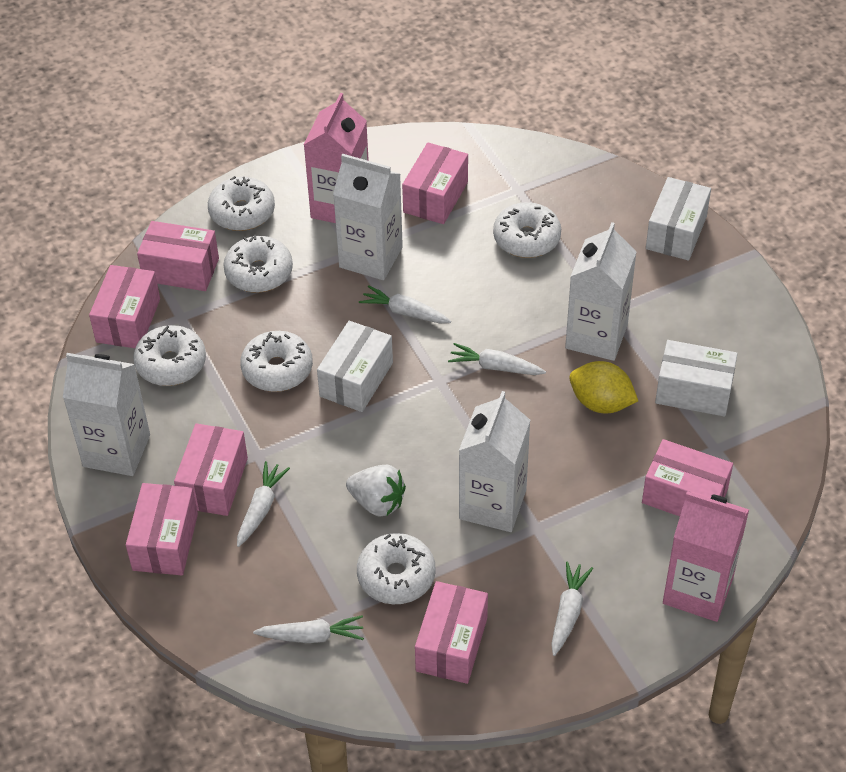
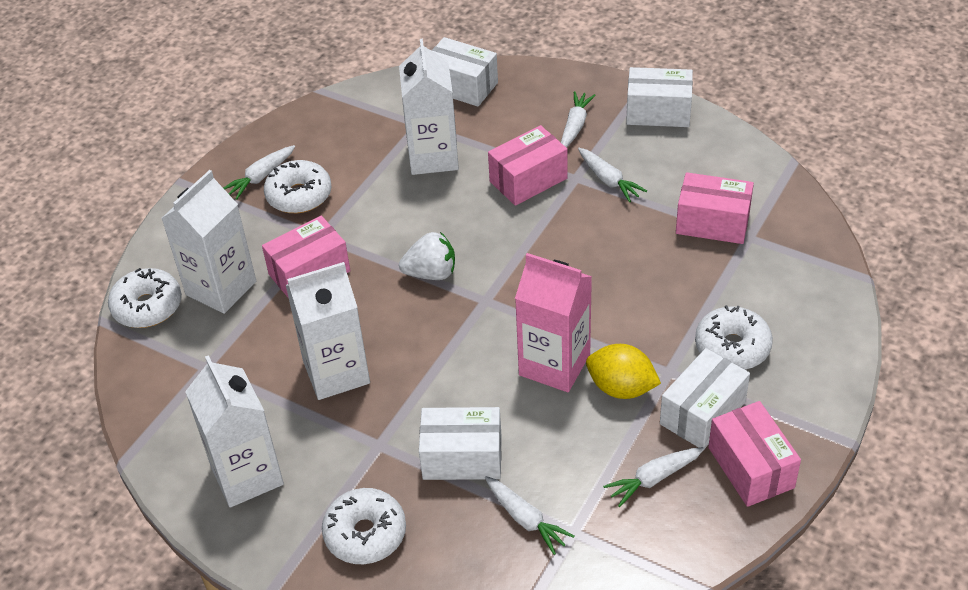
pink box: [89,265,160,348] [126,483,198,575] [137,221,219,291] [174,423,248,516] [402,142,468,224] [415,581,488,684] [642,439,733,516] = 7 -> [262,216,350,297] [488,125,568,206] [676,172,754,244] [708,401,801,507] = 4
pink carton: [304,93,369,223] [663,491,749,622] = 2 -> [515,253,592,392] = 1
white box: [317,321,393,412] [646,177,711,260] [655,340,738,417] = 3 -> [419,407,502,480] [432,37,498,107] [626,67,693,127] [660,348,750,449] = 4
white donut: [133,325,206,386] [208,176,275,231] [223,235,293,293] [240,331,313,392] [357,533,436,604] [493,202,561,258] = 6 -> [108,268,182,328] [264,160,332,213] [322,488,406,564] [695,305,773,370] = 4

